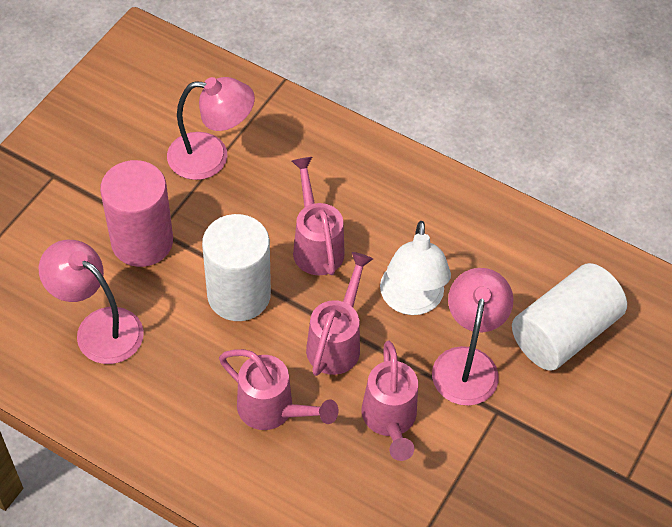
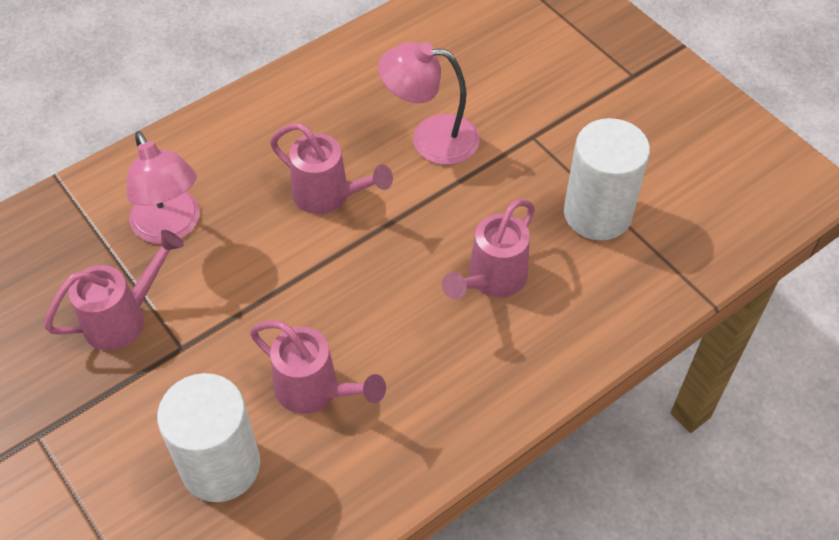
pink cylinder: [100,160,173,267] = 1 -> none = 0
pink lamp: [39,240,144,364] [167,77,255,180] [432,268,513,406] = 3 -> [127,131,200,244] [378,42,480,165] = 2
white lamp: [380,221,451,315] = 1 -> none = 0

